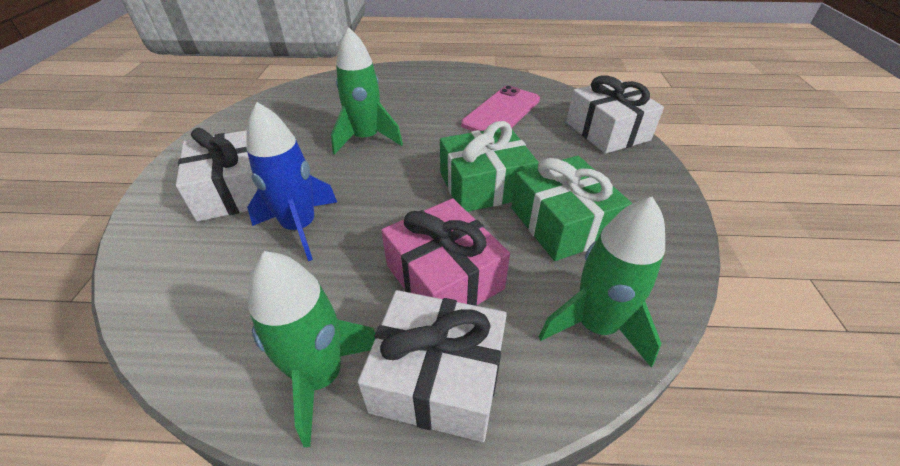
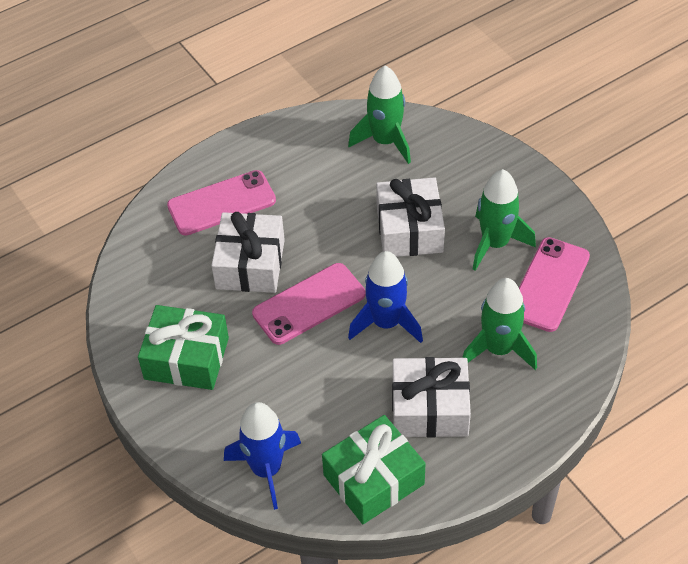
blue rocket: [246,102,337,261] = 1 -> [224,402,301,510] [348,251,423,343] = 2
pink gift: [381,198,510,306] = 1 -> none = 0
pink phone: [461,86,540,131] = 1 -> [167,170,276,235] [252,263,366,345] [519,237,590,332] = 3

